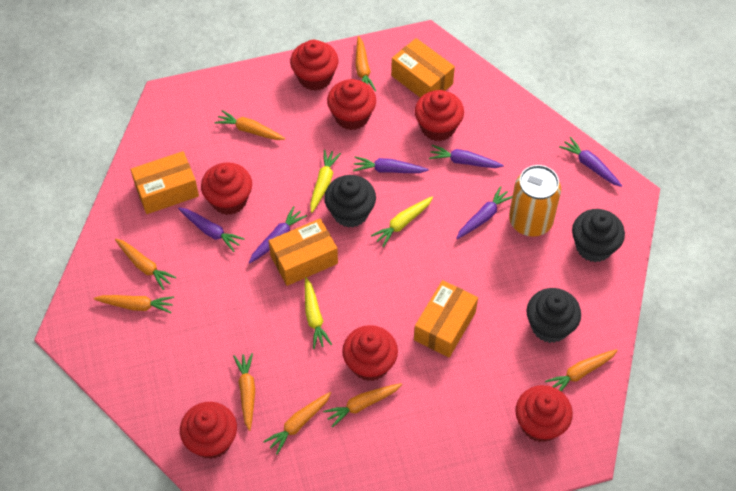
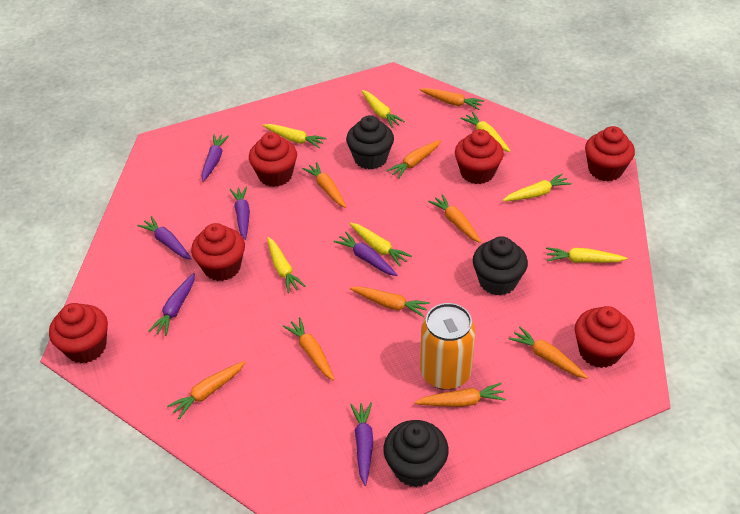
orange box: [131,151,199,214] [269,219,338,286] [391,38,455,97] [414,280,478,357] = 4 -> none = 0
orange carrot: [94,295,174,313] [115,239,176,290] [215,110,285,140] [233,353,255,431] [263,392,331,455] [323,383,402,428] [355,36,376,92] [545,349,618,391] = 8 -> [167,361,245,419] [283,317,335,381] [302,162,346,208] [350,286,430,317] [387,140,441,179] [415,383,506,407] [420,88,484,110] [428,194,481,243] [509,326,588,379] = 9
red cupcake: [180,402,237,459] [201,162,252,215] [290,40,338,91] [327,79,376,130] [342,325,398,381] [415,90,464,141] [515,385,573,442] = 7 -> [49,303,108,363] [191,223,245,281] [249,132,297,187] [455,129,504,184] [575,306,635,368] [585,126,635,181] = 6
yellow carrot: [305,277,332,349] [310,149,341,213] [371,196,433,247] = 3 -> [263,124,327,148] [267,237,305,293] [350,223,412,267] [361,90,405,128] [460,112,511,152] [503,173,572,201] [546,247,627,263] = 7

